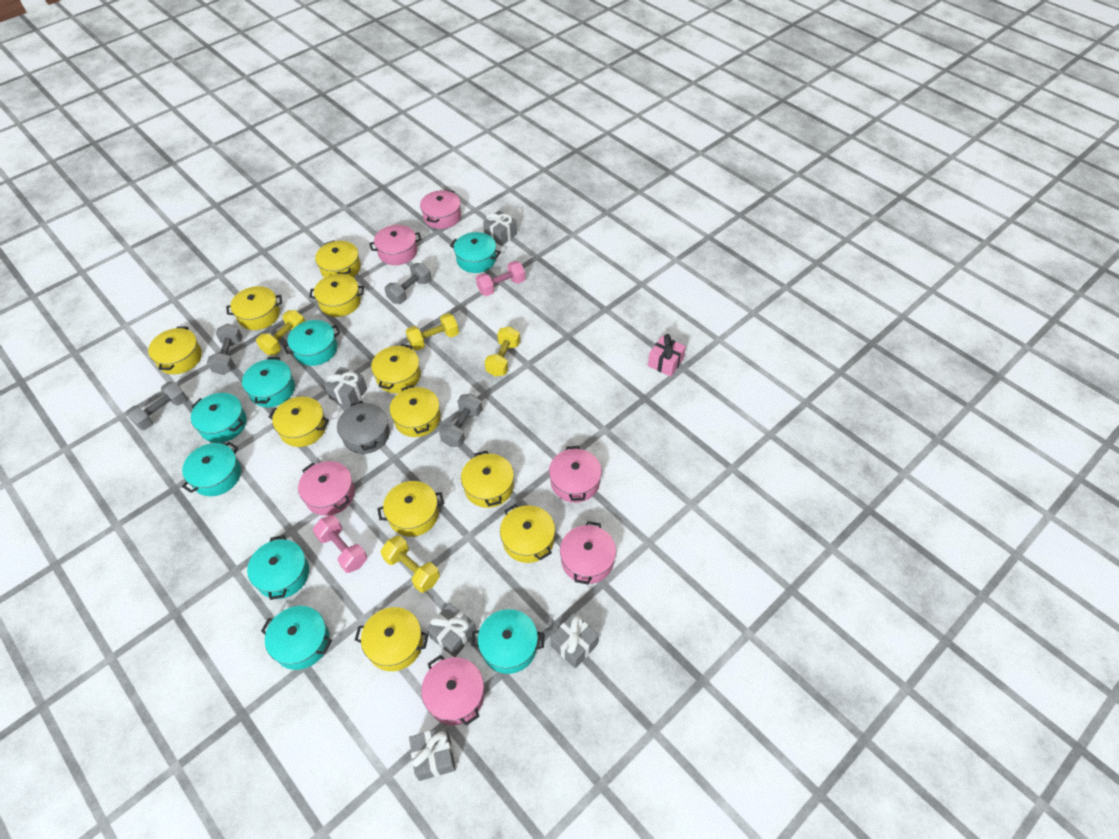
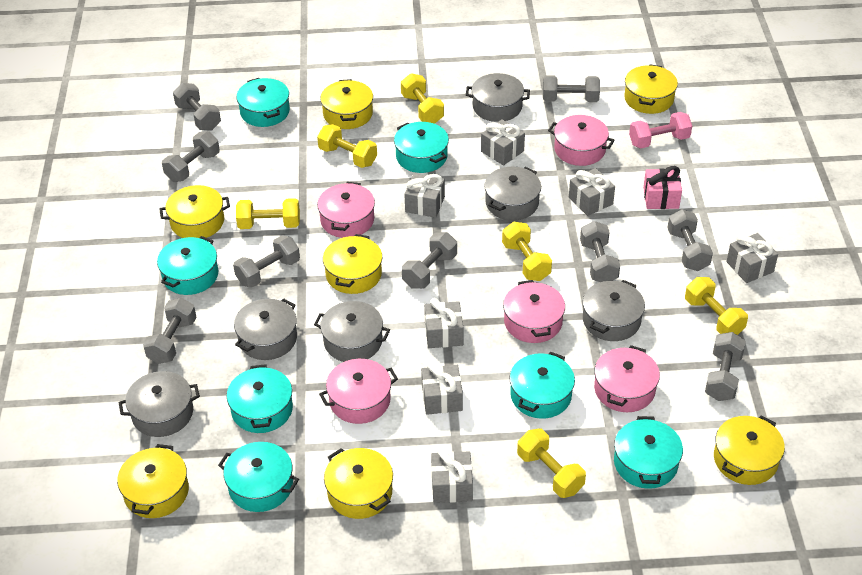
grey dumbbell: [126,382,187,430] [207,324,243,375] [385,263,431,304] [439,394,482,447] = 4 -> [143,298,197,364] [162,131,220,182] [173,83,221,131] [233,235,300,288] [402,232,457,289] [543,75,600,102] [580,221,620,282] [667,209,713,271] [705,332,746,401] = 9
grey gift: [325,367,367,407] [409,727,456,781] [426,603,477,657] [483,210,517,246] [550,613,599,669] = 5 -> [404,173,445,218] [421,362,463,415] [424,298,463,348] [431,448,473,503] [481,119,525,166] [569,168,615,216] [726,233,778,283] = 7
grey pot: [337,401,390,454] = 1 -> [118,371,200,437] [234,299,297,360] [314,301,390,362] [466,73,530,122] [484,166,541,220] [583,280,645,341] = 6
pink dumbbell: [313,515,367,573] [476,261,526,296] = 2 -> [629,112,692,149] = 1
pink pot: [298,461,355,516] [369,225,421,265] [420,190,461,229] [421,655,484,726] [549,446,602,503] [560,521,616,585] = 6 -> [317,182,375,238] [319,359,398,424] [503,280,565,343] [548,115,615,166] [594,345,660,412] = 5
turquoise pot: [182,442,241,496] [191,393,247,443] [242,357,295,407] [247,535,309,600] [261,606,332,670] [283,320,340,366] [450,232,501,273] [471,609,545,674] = 8 -> [157,236,218,295] [218,442,299,512] [227,364,293,433] [237,78,290,127] [394,122,449,173] [509,352,575,419] [614,416,683,489] = 7
yellow dumbbell: [256,310,305,355] [381,536,440,593] [406,313,459,351] [484,326,520,377] = 4 -> [236,198,300,229] [317,124,377,168] [401,73,444,124] [502,222,552,281] [517,429,586,498] [685,277,748,335] = 6
yellow pot: [148,326,202,374] [226,286,282,330] [269,396,329,447] [309,274,364,317] [315,240,361,278] [355,607,429,671] [371,344,421,393] [377,481,444,537] [390,385,441,437] [461,451,514,508] [500,504,555,563] = 11 -> [117,444,189,518] [159,185,230,238] [320,79,373,129] [323,234,382,294] [324,448,393,519] [624,64,678,114] [714,415,785,485] = 7

